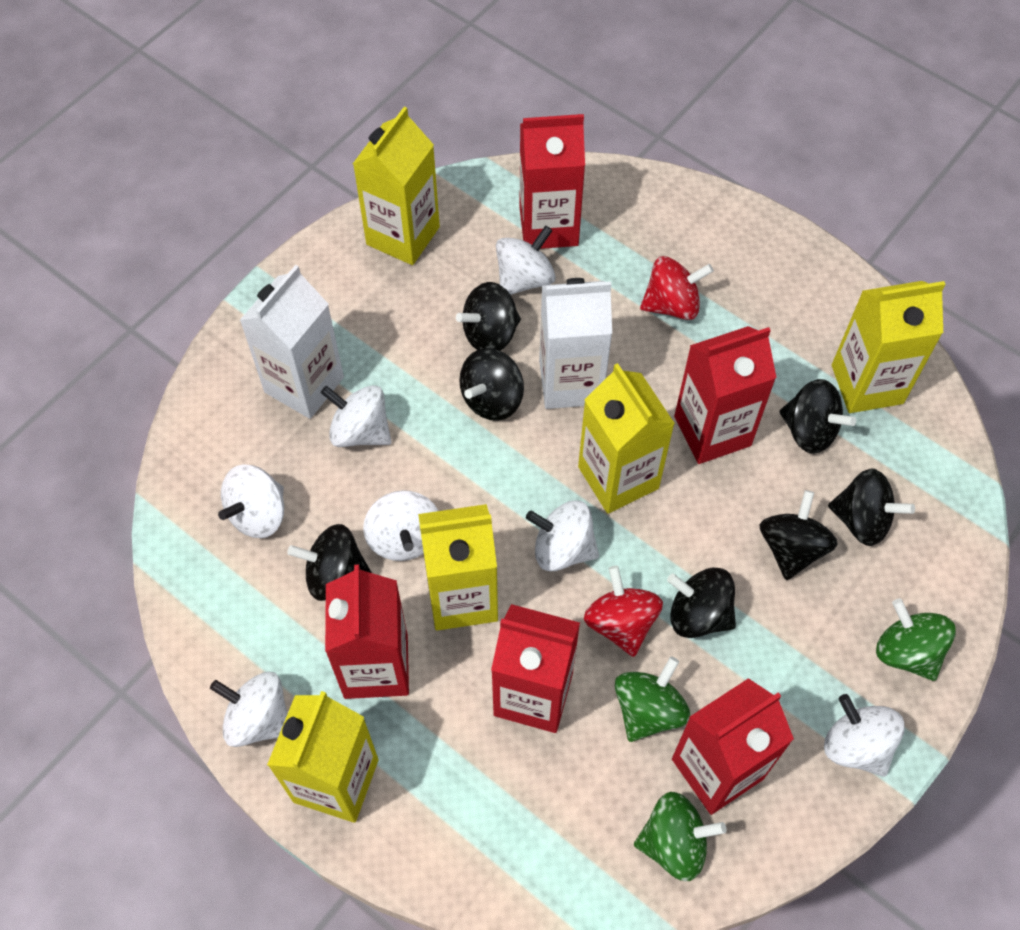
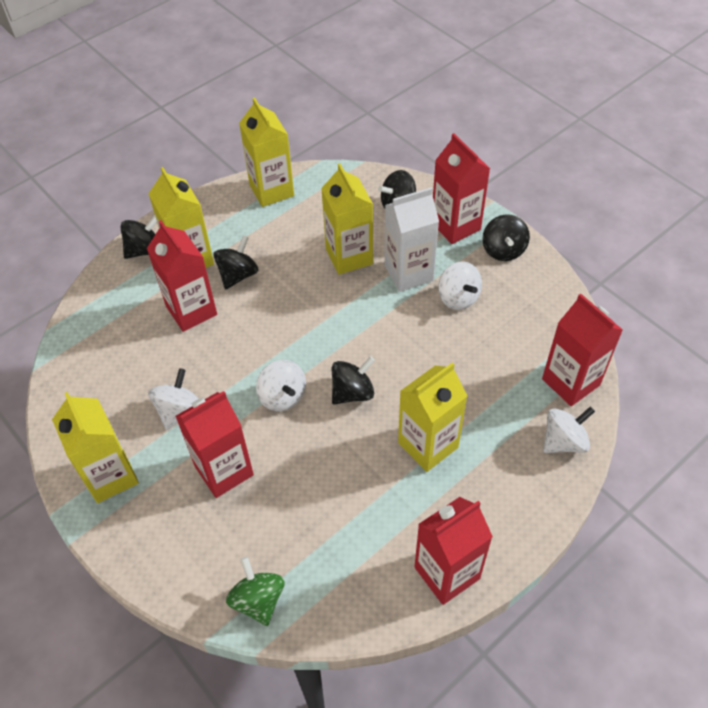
black spinning top: [287,524,372,601] [456,282,521,351] [459,348,524,421] [667,568,736,638] [760,490,838,580] [780,379,856,454] [828,468,915,546] = 7 -> [121,215,157,259] [213,235,259,290] [332,356,375,405] [378,170,416,209] [482,214,530,261] = 5
green spinning top: [615,656,690,742] [634,792,727,881] [876,598,956,681] = 3 -> [226,557,284,626] = 1
red spinning top: [584,565,663,657] [640,256,714,320] = 2 -> none = 0
white carton: [239,265,344,419] [539,278,612,409] = 2 -> [385,187,439,292] = 1
white spinning top: [210,672,288,747] [218,464,284,538] [321,385,391,447] [363,490,438,561] [496,225,556,295] [526,500,599,571] [824,694,905,777] = 7 -> [148,368,198,430] [256,360,306,411] [438,261,482,310] [543,407,595,453] = 4

